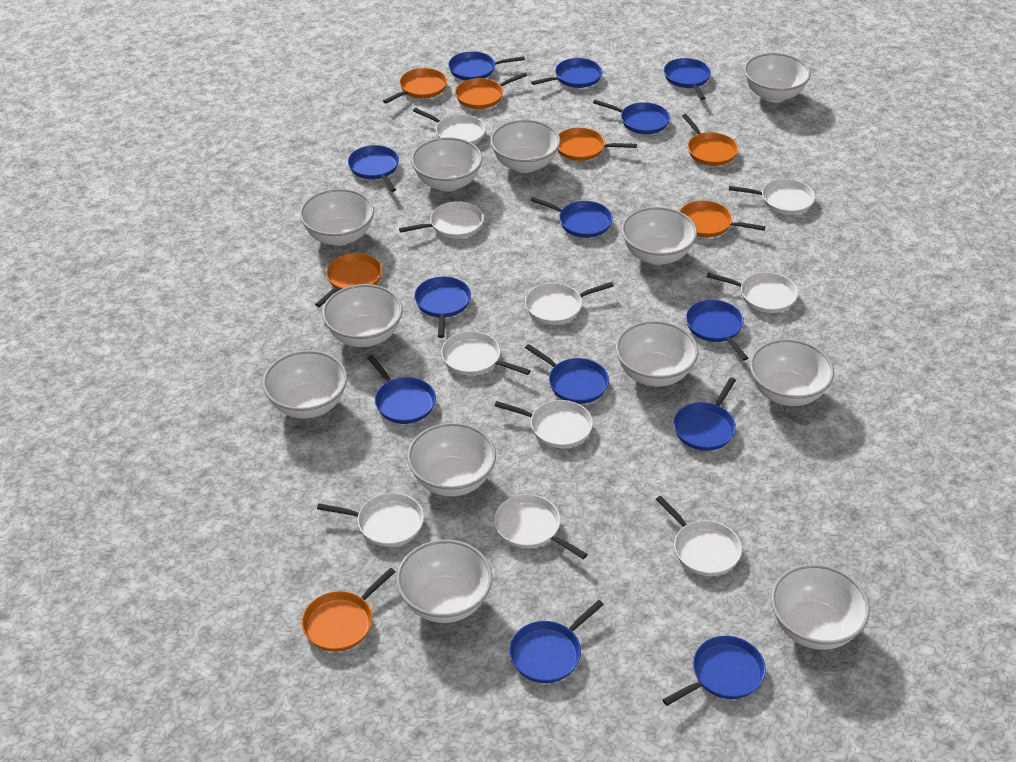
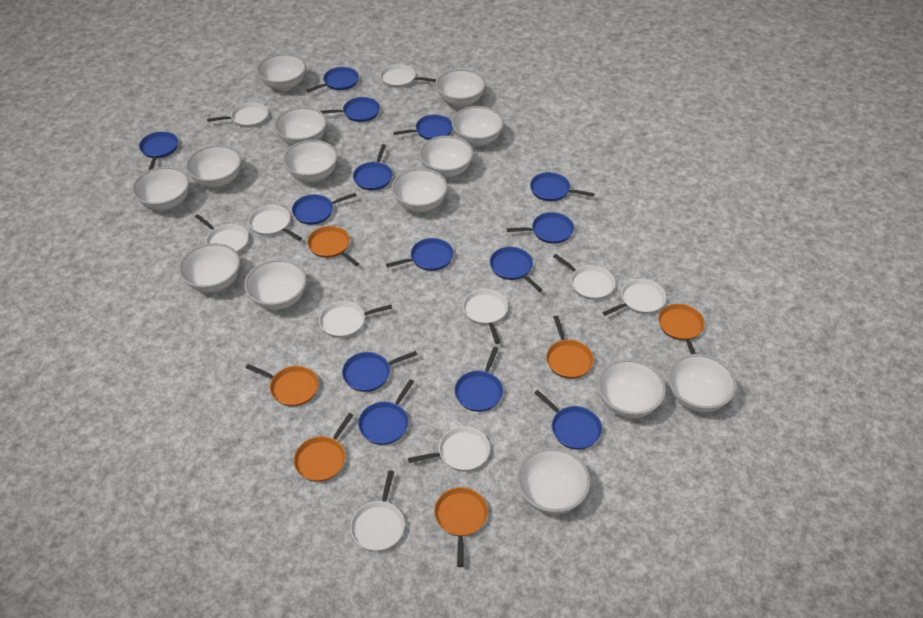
blue pan: [348,145,399,192] [367,355,436,424] [414,276,471,338] [448,51,525,81] [509,600,604,683] [525,344,609,404] [530,197,613,238] [531,58,602,88] [593,100,670,134] [663,636,766,706] [664,58,711,100] [674,378,736,451] [686,300,748,361] = 13 -> [139,131,178,170] [292,193,357,225] [307,67,359,92] [321,97,380,122] [342,351,417,392] [353,144,392,190] [358,379,414,445] [386,238,454,271] [393,115,453,140] [454,347,503,412] [490,247,542,292] [507,212,574,244] [530,172,594,201] [535,390,602,450] = 14
orange pan: [302,568,395,652] [315,253,382,307] [383,68,447,104] [455,73,527,109] [558,128,637,161] [680,200,766,237] [682,114,738,166] = 7 -> [246,364,319,407] [294,413,354,482] [307,226,359,266] [434,487,488,567] [546,316,594,379] [658,304,705,354] = 6
white bowl: [263,350,347,418] [300,189,374,246] [322,284,403,347] [396,540,492,623] [407,423,496,496] [411,137,483,191] [490,120,561,173] [616,321,698,387] [621,207,697,265] [744,53,811,102] [750,339,834,406] [771,564,870,650] = 12 -> [132,167,189,211] [178,243,240,293] [186,145,241,188] [244,259,307,310] [257,53,306,91] [274,107,327,145] [283,140,338,182] [391,168,448,212] [419,136,473,178] [436,69,486,107] [452,106,504,146] [517,448,590,515] [597,359,666,418] [668,354,737,412] = 14

